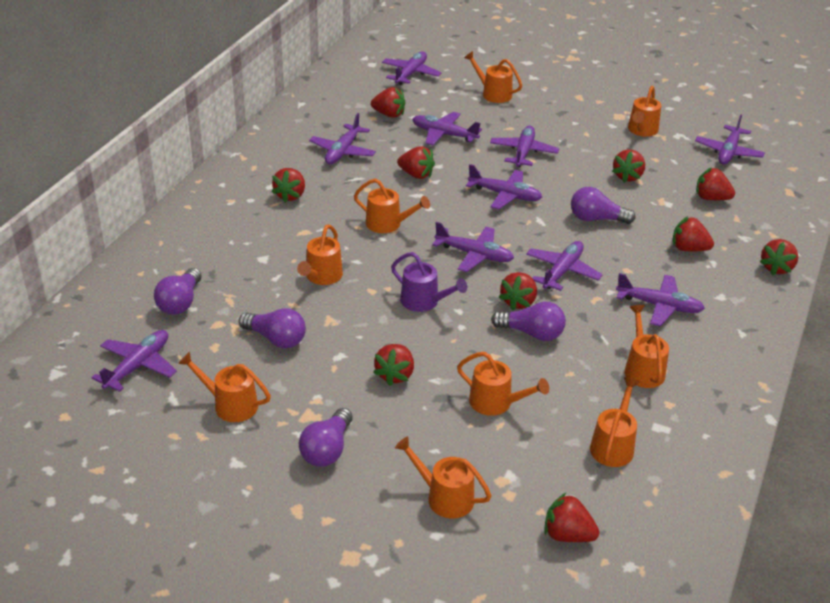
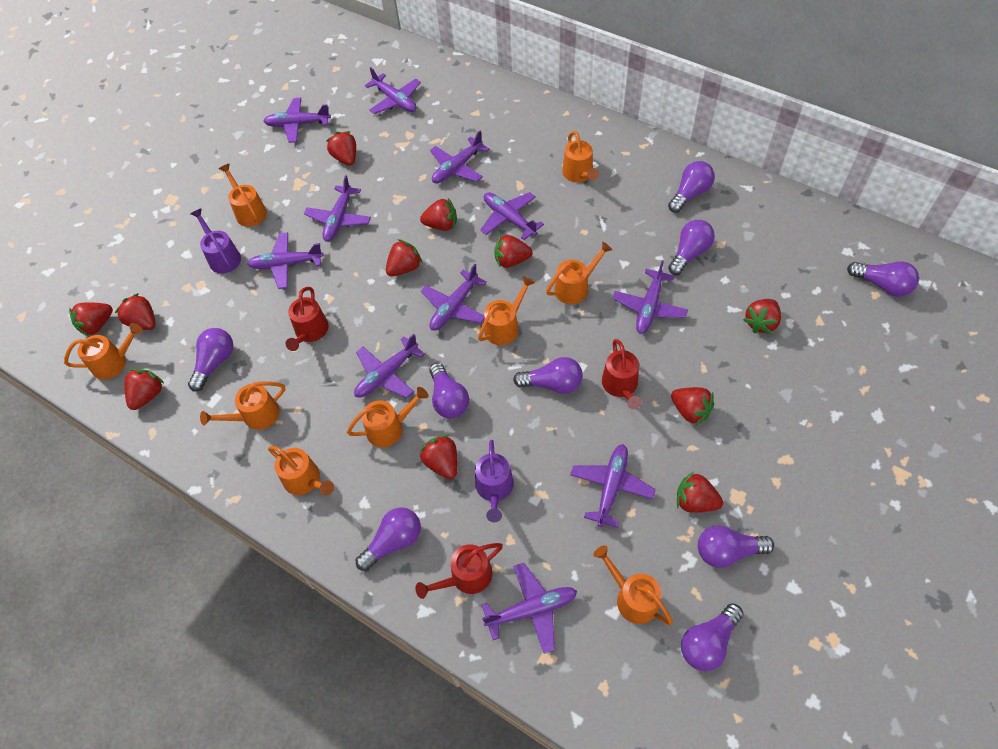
purple light bulb: [154,268,202,315] [239,308,306,349] [299,408,353,467] [491,301,566,341] [571,187,635,224] = 5 -> [188,328,233,391] [356,507,421,571] [429,363,469,419] [513,357,583,394] [668,161,715,213] [668,220,715,275] [681,603,744,671] [698,525,774,568] [847,262,919,297] = 9
purple plane: [92,330,177,392] [309,113,376,164] [382,51,442,85] [412,112,482,145] [432,222,514,272] [466,164,542,209] [490,126,559,167] [526,241,603,291] [616,273,705,326] [695,115,765,165] = 10 -> [247,232,324,289] [263,98,331,143] [304,175,371,242] [354,334,425,398] [365,67,421,114] [421,264,487,331] [430,131,489,183] [480,192,544,240] [482,563,577,654] [570,444,655,528] [612,260,688,334] = 11
purple watering can: [391,252,467,312] = 1 -> [191,208,241,274] [475,440,514,523] = 2
red strawberry: [272,168,305,203] [371,87,406,118] [373,344,414,386] [397,146,435,179] [499,272,537,311] [544,493,600,542] [612,149,645,183] [673,216,714,252] [696,168,735,200] [760,239,798,275] = 10 -> [69,302,113,336] [115,293,156,330] [124,369,165,410] [326,131,356,166] [386,239,422,277] [420,198,457,231] [420,435,457,479] [494,234,533,268] [671,387,714,426] [677,472,723,513] [743,299,781,334] = 11
red watering can: none = 0 -> [286,287,329,351] [415,543,503,599] [602,339,642,410] = 3

